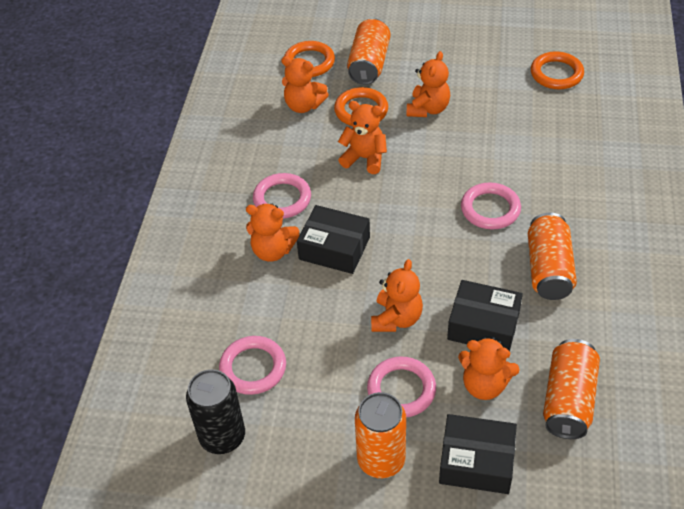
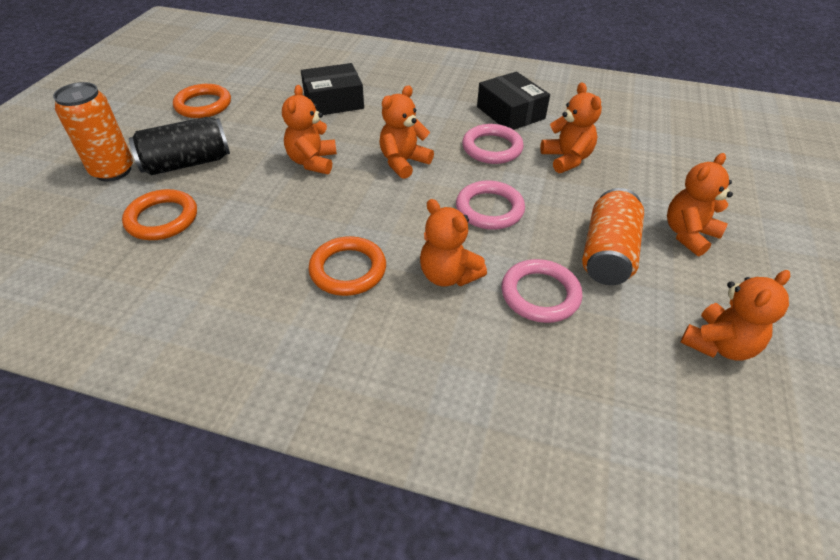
black box: [297,205,370,274] [439,414,517,494] [447,280,523,351] = 3 -> [301,63,364,115] [477,72,550,130] = 2
orange can: [347,18,391,85] [355,392,406,478] [528,213,577,300] [543,339,600,439] = 4 -> [53,82,133,182] [582,188,644,285] = 2
pink ring: [219,336,286,395] [253,173,311,219] [367,357,436,417] [461,183,521,229] = 4 -> [456,181,525,230] [462,124,524,164] [501,259,583,323] = 3

